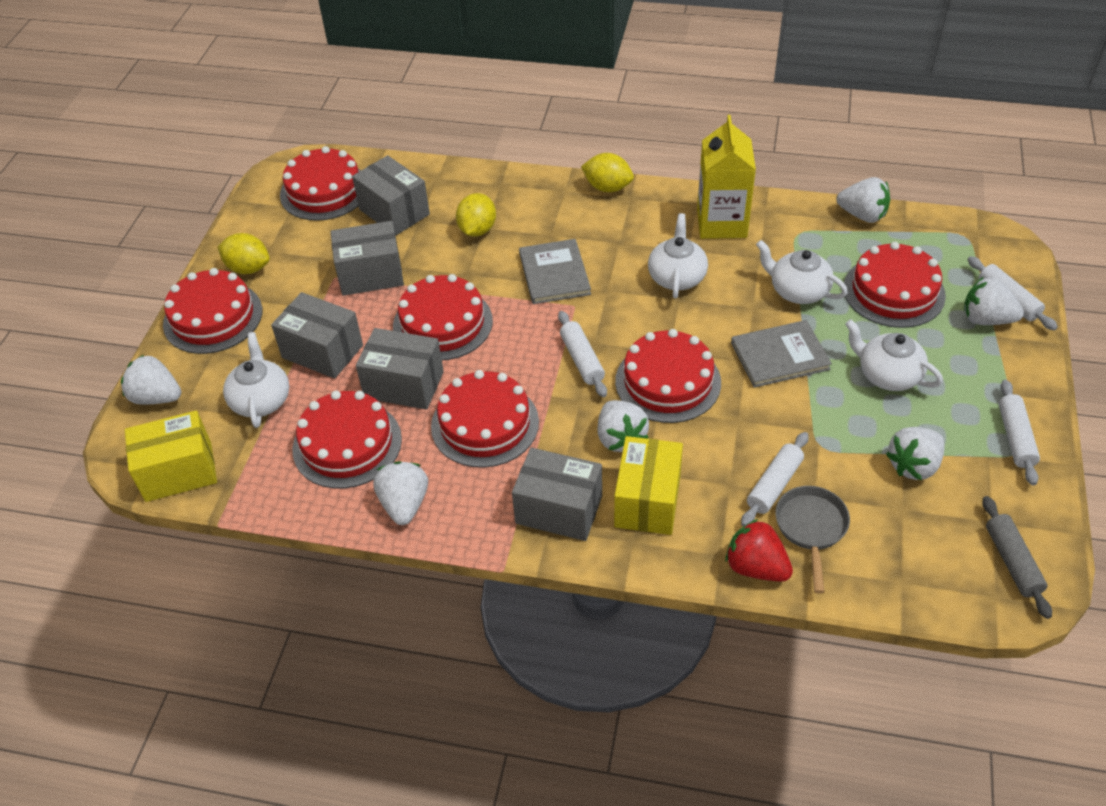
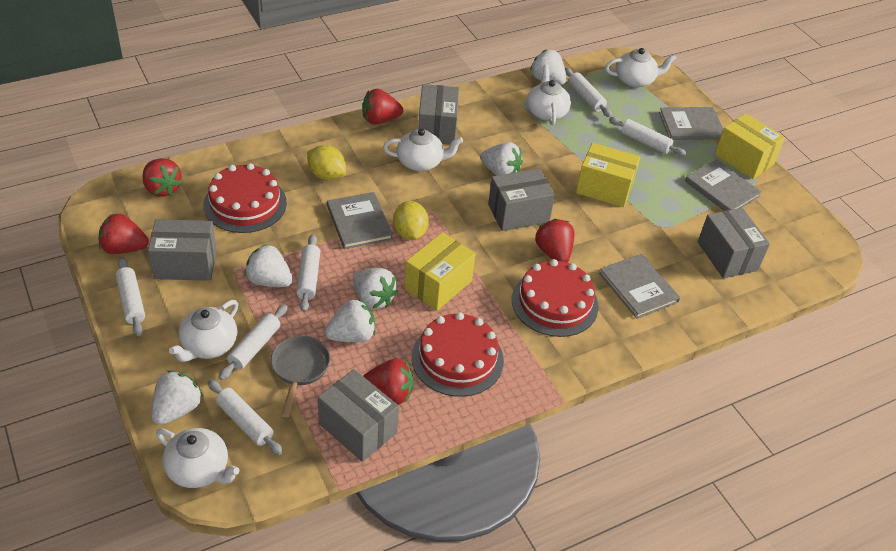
grey book: [519,239,591,304] [731,320,832,388] = 2 -> [327,192,393,249] [599,254,680,319] [659,107,723,140] [685,159,762,211] = 4
grey rolling pin: [982,496,1052,619] = 1 -> none = 0
red cake: [163,268,262,354] [280,146,361,221] [292,391,402,489] [393,274,493,360] [431,370,539,467] [615,329,721,423] [844,242,946,328] = 7 -> [203,163,287,233] [412,312,504,397] [512,259,599,337] = 3
red strawberry: [725,519,793,582] = 1 -> [99,214,149,254] [142,158,183,197] [362,89,403,125] [363,358,413,405] [535,219,575,262] = 5
white rolling pin: [558,311,607,397] [741,432,809,527] [967,256,1058,330] [998,379,1040,485] = 4 -> [115,257,145,336] [208,379,283,455] [219,304,288,380] [296,234,320,312] [565,68,612,117] [609,117,687,156] = 6
white teapot: [223,332,290,428] [648,213,708,298] [756,240,848,304] [845,319,943,391] = 4 -> [156,428,240,488] [169,300,238,362] [383,129,463,171] [527,65,571,125] [605,48,676,87] = 5
yellow box: [125,411,217,502] [614,436,683,535] = 2 -> [404,232,476,311] [576,143,640,207] [715,114,785,179] = 3
yellow carton: [697,115,756,239] = 1 -> none = 0
yellow lemon: [217,233,270,274] [456,193,496,237] [581,153,634,192] = 3 -> [307,145,346,180] [393,201,429,240] = 2

